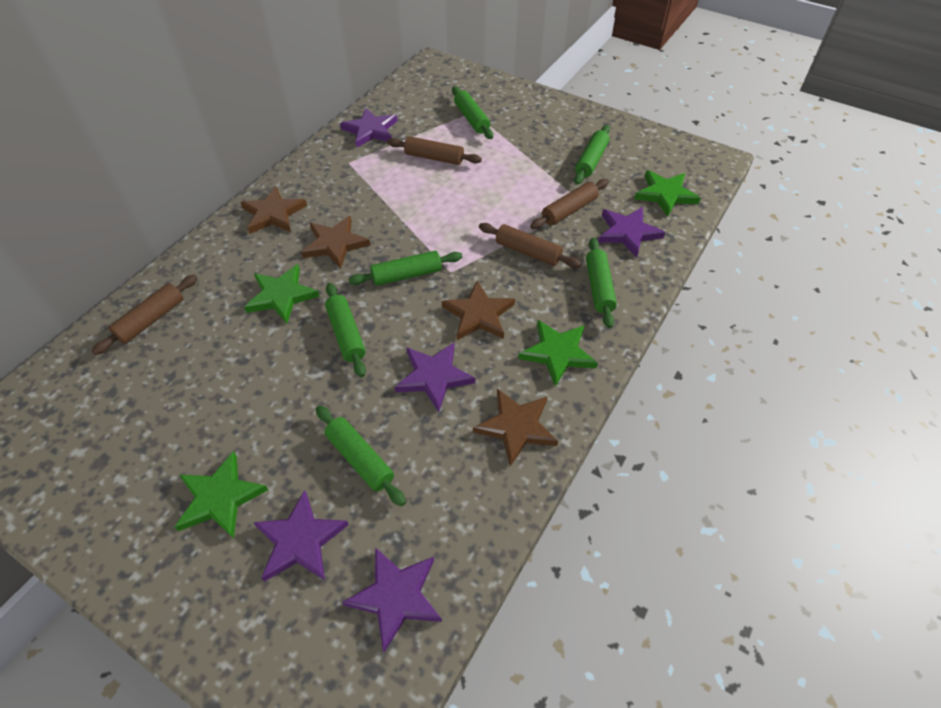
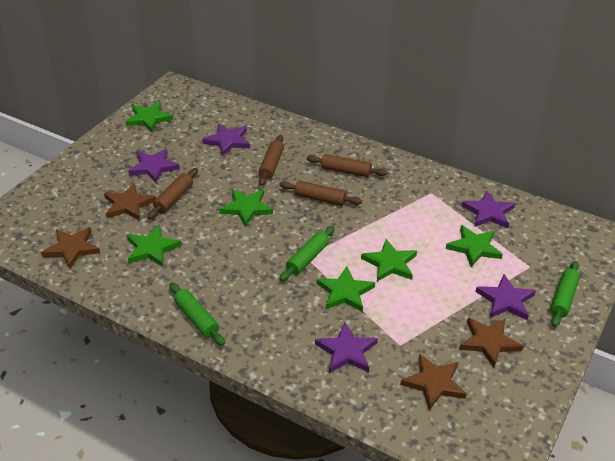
green rolling pin: [316,405,406,506] [325,283,366,377] [348,251,462,286] [452,86,493,139] [574,125,610,184] [586,238,617,328] = 6 -> [169,282,225,346] [279,226,335,281] [550,261,580,327] = 3
green star: [174,451,268,539] [244,264,320,324] [518,320,598,386] [634,170,701,217] = 4 -> [126,102,173,132] [127,225,182,267] [219,189,273,227] [317,266,375,312] [361,239,417,281] [446,225,503,267] = 6

